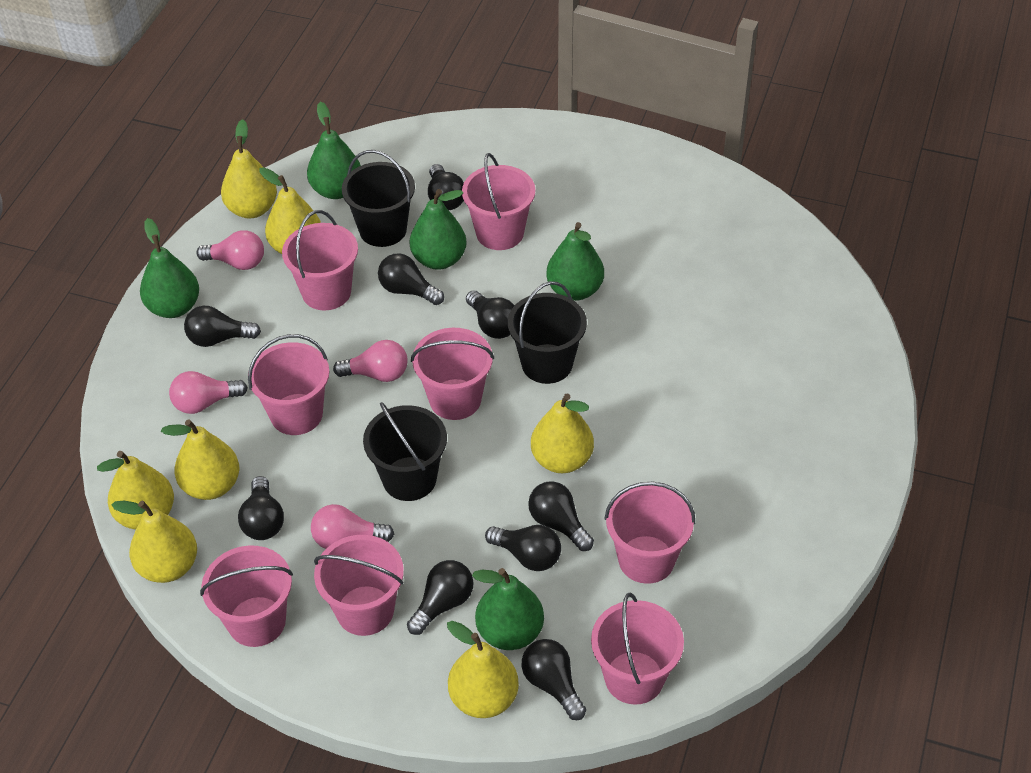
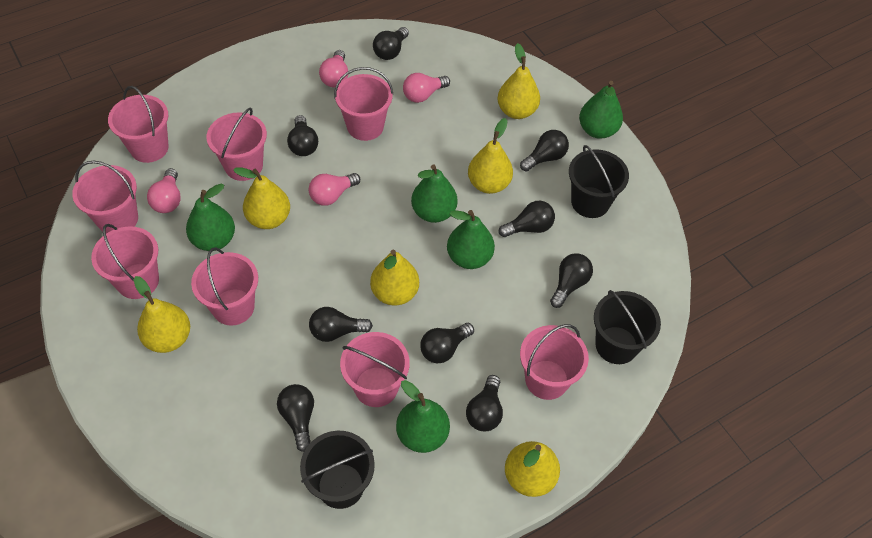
yellow pear: [97,451,174,530] [112,501,197,583] [161,419,240,500] [221,119,277,219] [259,167,321,254] [447,621,519,718] [531,393,594,473] = 7 -> [134,276,190,353] [233,167,290,229] [370,250,419,306] [468,118,513,194] [497,43,540,119] [505,441,560,497] = 6

